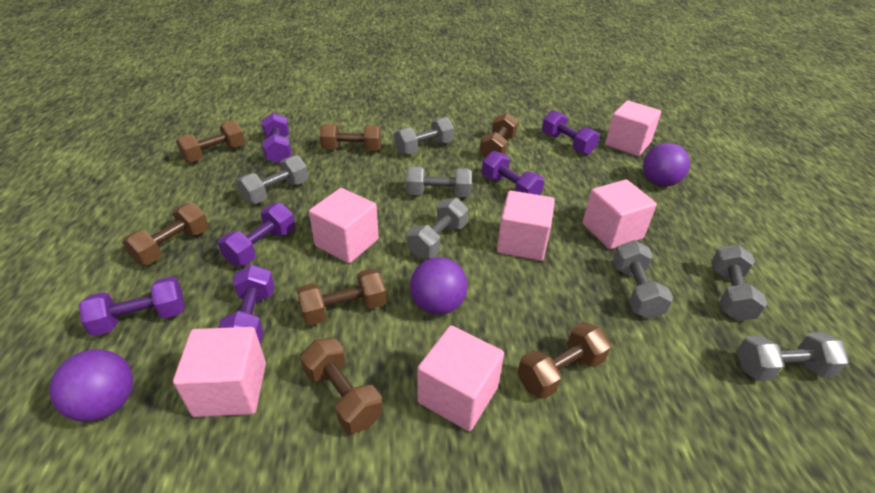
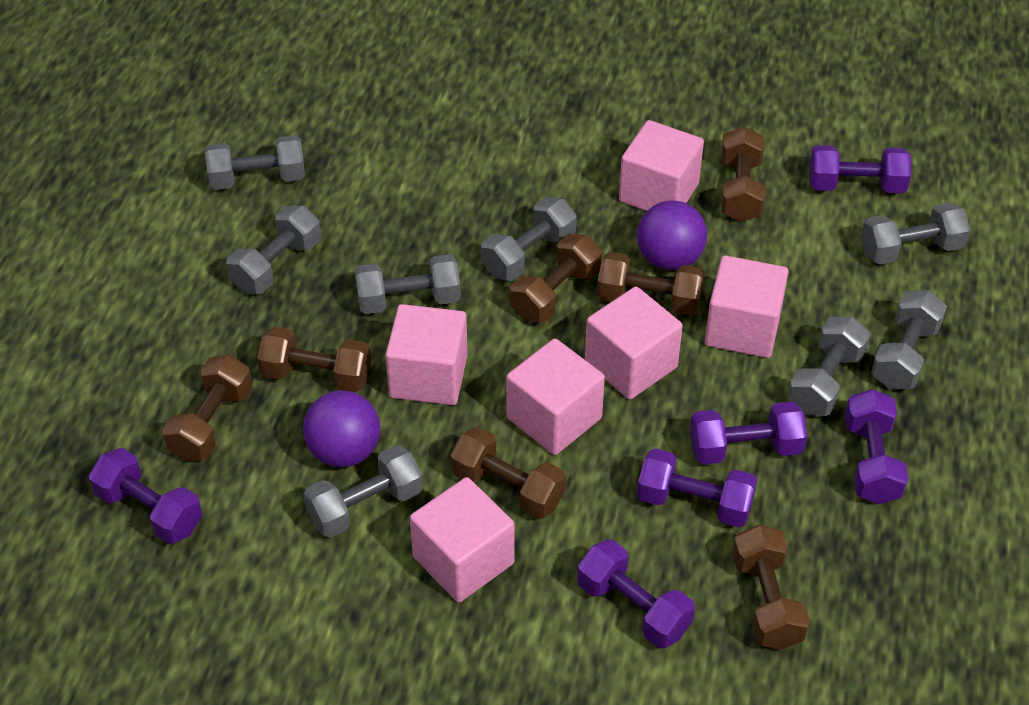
grey dumbbell: [237,155,308,204] [394,117,454,155] [406,166,472,197] [407,198,468,258] [613,240,673,319] [711,244,767,321] [737,332,849,381] = 7 -> [205,135,305,190] [226,206,321,294] [304,445,423,537] [355,254,461,314] [481,197,577,281] [788,316,870,416] [861,202,970,265] [871,290,947,390] = 8
purple ball: [49,349,133,422] [410,257,468,315] [643,143,690,187] = 3 -> [303,390,380,468] [637,200,707,270] = 2

